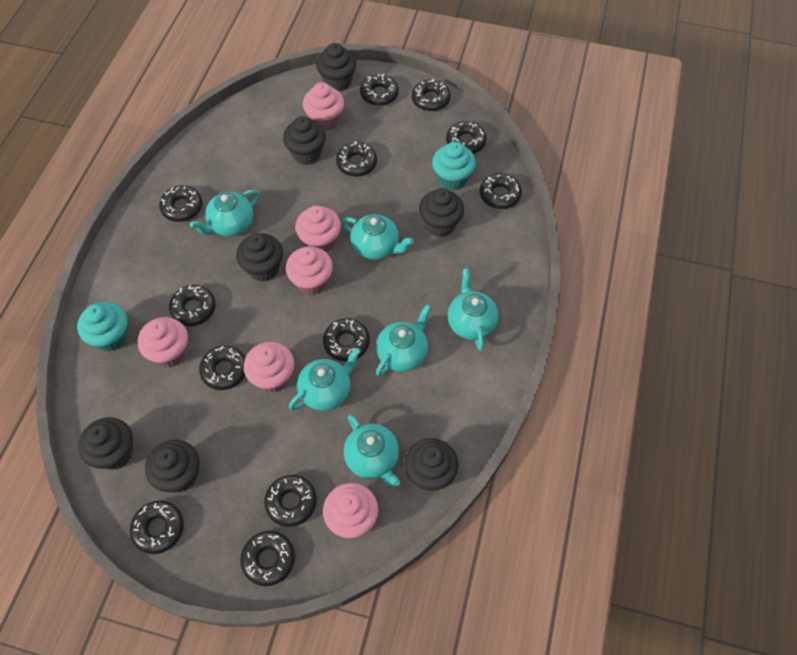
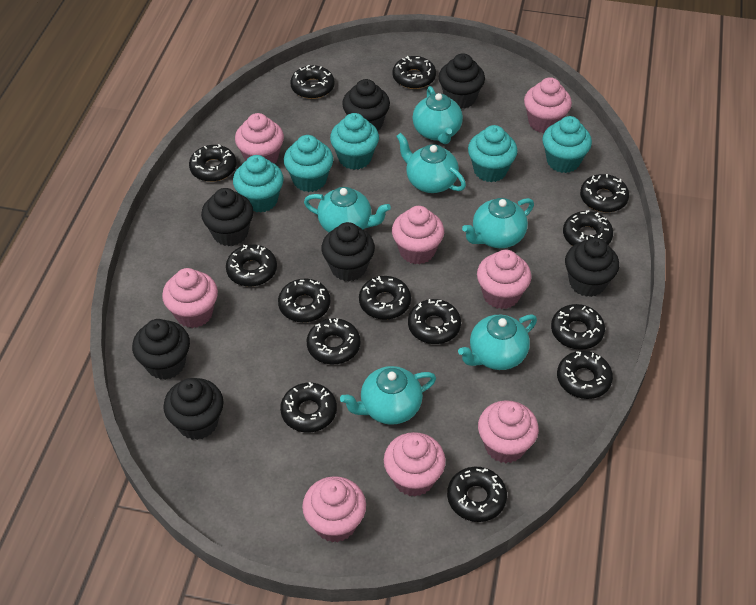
black donut: [130,501,184,554] [159,185,202,222] [169,285,216,326] [199,346,245,390] [240,531,295,586] [264,475,317,527] [323,318,370,361] [336,141,377,177] [360,74,399,106] [412,78,450,111] [446,121,486,154] [480,173,522,209] = 12 -> [189,144,237,182] [226,245,277,287] [278,278,330,322] [280,382,337,433] [290,65,335,99] [307,318,360,364] [359,276,411,320] [392,56,436,89] [408,299,461,344] [447,467,507,522] [551,304,605,350] [557,351,613,399] [563,210,613,246] [580,174,629,212] = 14
pink cupcake: [138,317,188,367] [244,342,294,393] [286,246,333,295] [295,205,341,252] [303,82,344,131] [323,483,379,538] = 6 -> [162,268,218,328] [235,113,284,164] [302,476,366,542] [384,432,446,497] [392,206,444,264] [477,250,531,309] [478,400,539,463] [524,77,572,133] = 8
turquoise cupcake: [77,302,128,352] [432,142,476,190] = 2 -> [233,155,284,213] [284,135,333,192] [330,113,379,170] [468,125,518,182] [543,116,592,173] = 5

